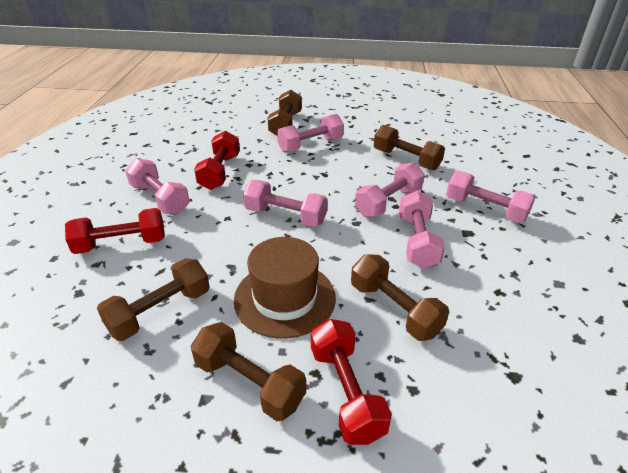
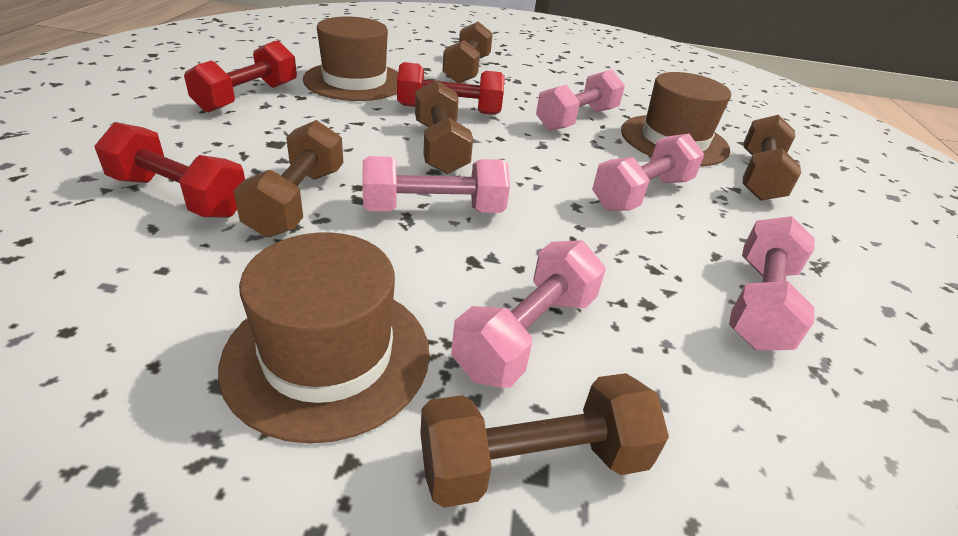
brown hat: [234,237,336,339] = 1 -> [218,232,430,444] [303,16,398,101] [621,72,731,166] = 3
pink dumbbell: [125,158,190,214] [243,180,328,227] [277,114,344,153] [355,162,425,217] [399,190,445,269] [446,170,535,223] = 6 -> [362,156,510,213] [451,240,606,388] [536,69,625,131] [592,134,704,211] [729,216,815,350] = 5

